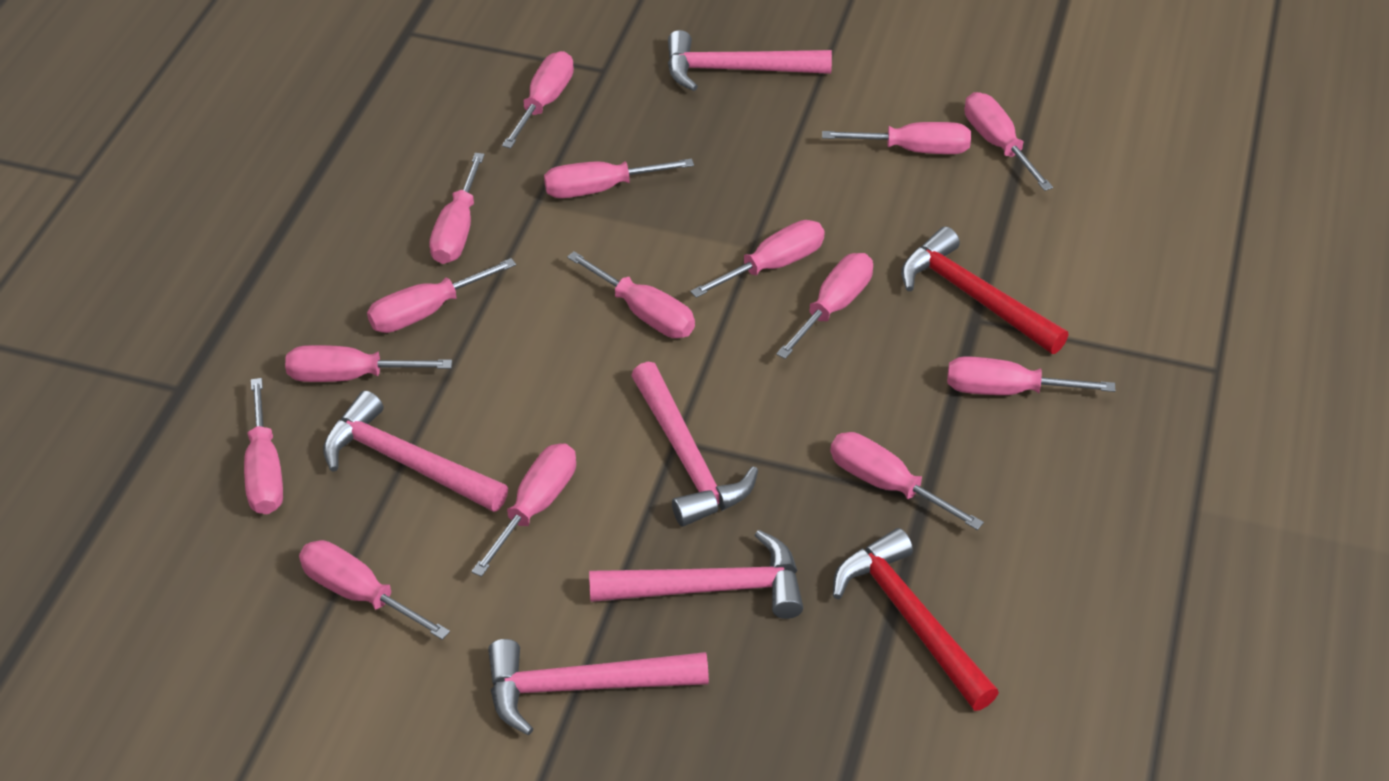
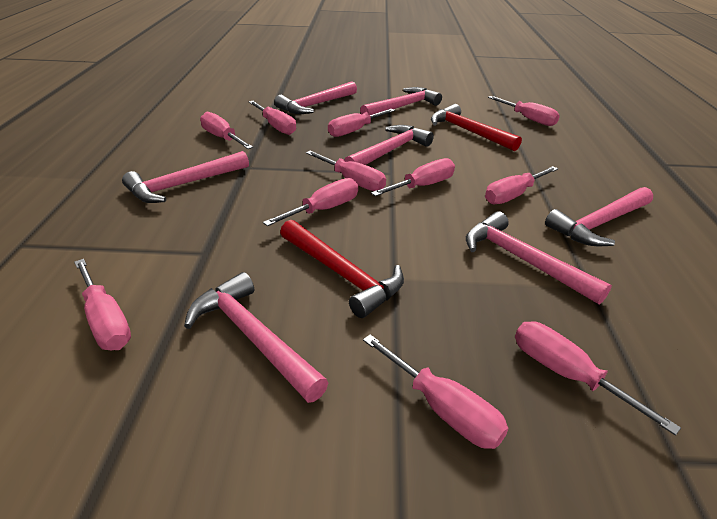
pink hammer: [323,391,508,512] [488,639,709,735] [589,530,803,619] [631,362,758,527] [668,30,832,91] = 5 -> [122,151,249,203] [184,272,328,403] [274,81,357,114] [345,125,434,165] [360,87,442,115] [466,211,612,305] [545,187,653,246] = 7
pink screwdriver: [244,378,283,514] [285,345,452,382] [299,540,450,640] [367,258,516,333] [429,153,485,264] [471,443,576,577] [502,51,574,149] [544,159,694,198] [567,251,695,338] [690,220,825,298] [776,253,873,359] [822,122,971,154] [830,432,984,530] [947,356,1115,395] [965,92,1053,191] = 15 -> [74,259,131,350] [200,112,253,149] [249,101,296,135] [263,178,358,226] [306,151,386,191] [328,109,395,137] [363,334,508,449] [371,158,455,196] [485,166,558,204] [488,96,560,126] [515,321,681,436] = 11

